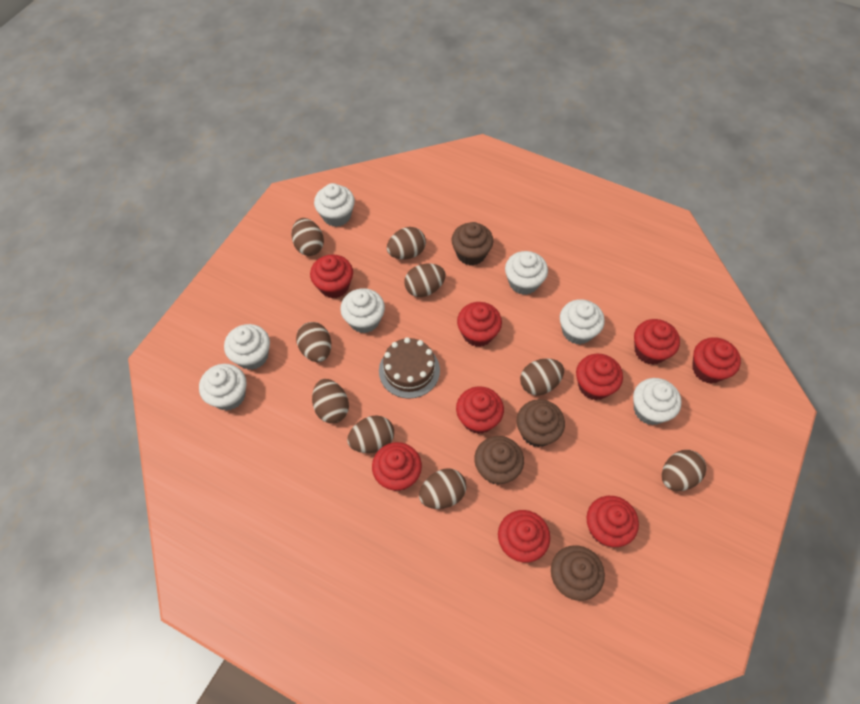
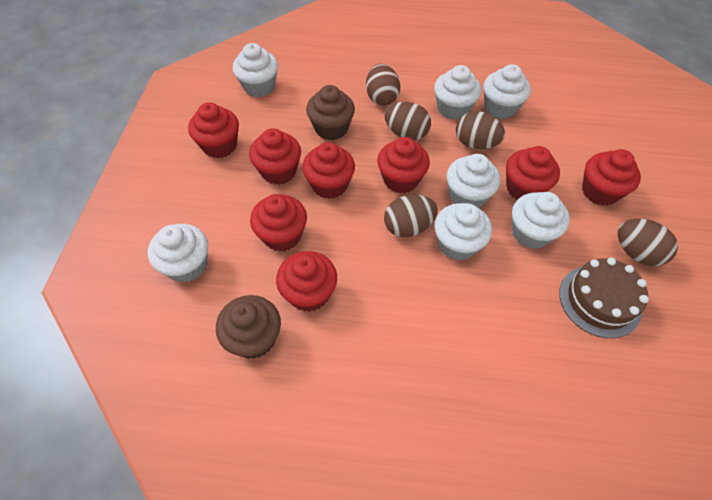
brown cupcake: [451,222,493,266] [474,436,524,485] [517,399,565,447] [551,545,605,601] = 4 -> [216,295,281,359] [306,85,355,140] = 2
brown egg: [291,218,324,256] [296,322,331,362] [312,379,349,423] [347,415,394,453] [387,227,426,259] [404,264,446,297] [419,468,466,509] [520,358,564,395] [662,450,706,491] = 9 -> [366,64,400,106] [384,102,431,140] [384,195,438,237] [456,111,505,149] [618,219,678,266] = 5
red cupcake: [310,254,353,298] [372,442,422,491] [456,386,504,434] [457,302,502,347] [498,510,550,563] [576,354,623,400] [586,496,639,547] [634,319,680,365] [692,337,741,384] = 9 -> [188,102,239,158] [249,128,301,185] [250,194,307,251] [276,251,337,312] [302,142,355,199] [377,137,430,193] [506,146,560,200] [582,149,641,206] = 8

